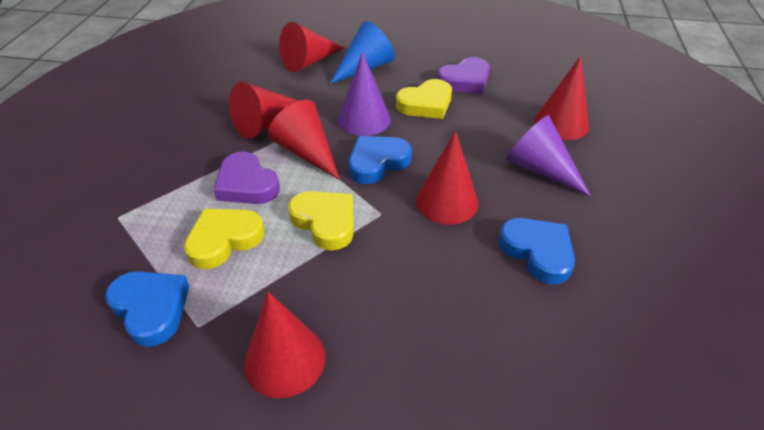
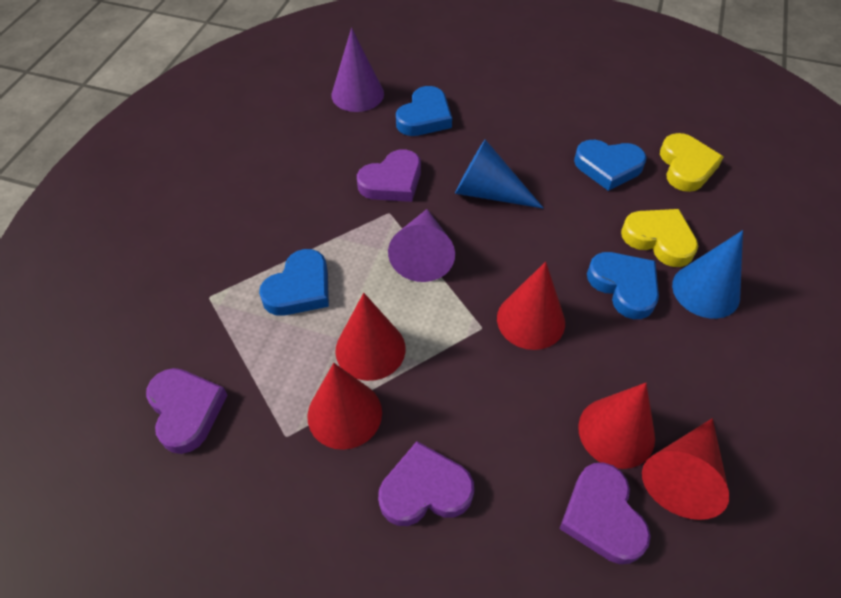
blue cone: [330,21,395,84] = 1 -> [455,139,544,209] [672,230,743,319] = 2
blue heart: [105,271,189,347] [349,136,412,184] [498,218,575,284] = 3 -> [259,249,329,316] [396,86,452,136] [574,140,647,191] [587,252,659,319] = 4
purple heart: [214,152,280,204] [437,57,490,94] = 2 -> [146,368,227,454] [357,149,421,202] [378,441,474,526] [559,462,651,564] = 4
red cone: [229,82,299,139] [244,291,326,398] [268,100,340,180] [279,22,344,72] [416,131,479,224] [534,56,589,140] = 6 -> [307,363,382,450] [335,293,406,381] [497,262,565,350] [578,383,655,469] [642,418,729,520] = 5
yellow heart: [184,209,265,269] [288,191,354,251] [396,79,452,119] = 3 -> [621,209,698,267] [660,133,724,192] = 2

